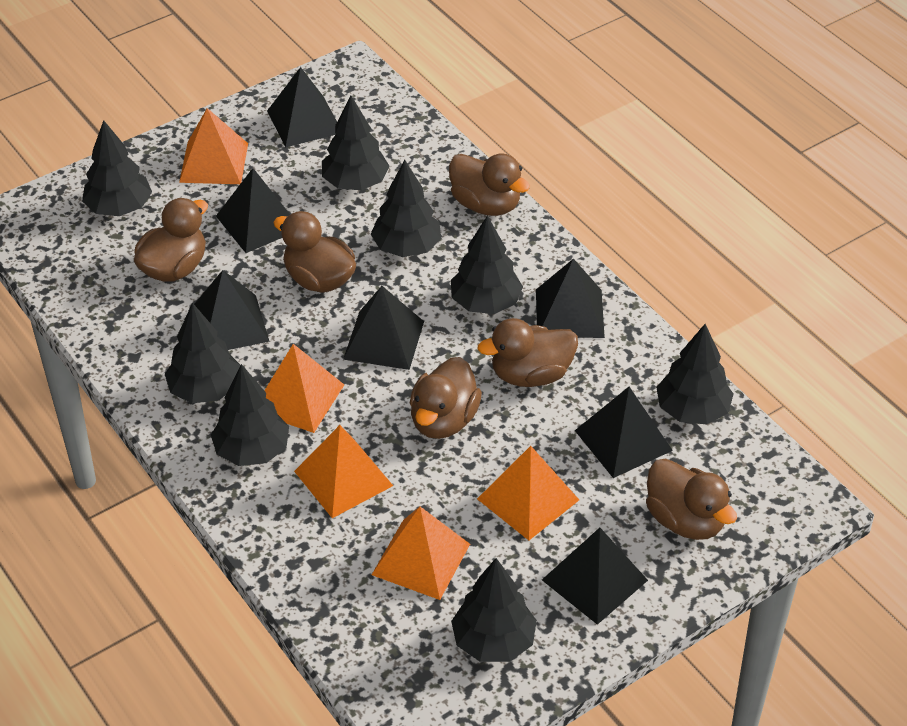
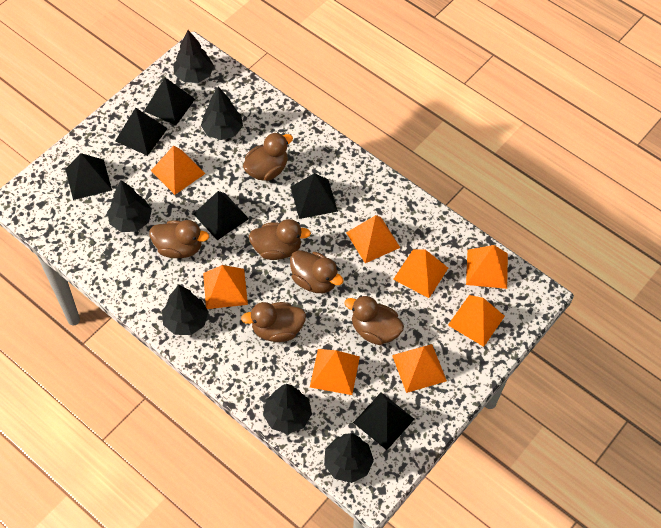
black pyramid: [194,270,270,350] [216,168,290,253] [267,67,337,148] [343,286,424,370] [536,259,605,338] [542,528,648,625] [575,387,673,478] = 7 -> [66,153,112,200] [115,107,168,156] [144,78,195,125] [194,191,249,240] [291,173,338,219] [353,392,414,450] = 6
black tree: [82,120,152,216] [165,302,241,403] [211,364,289,466] [322,96,389,190] [371,160,441,257] [451,215,523,314] [451,558,537,662] [656,324,733,424] = 8 -> [107,180,152,232] [162,284,208,335] [173,30,214,83] [201,87,243,140] [263,384,312,434] [324,433,374,483] = 6
orange pyramid: [179,108,248,184] [264,344,344,433] [294,425,393,518] [372,507,470,600] [477,446,579,540] = 5 -> [151,145,206,195] [203,265,248,309] [310,349,360,395] [346,215,401,263] [392,344,447,393] [393,249,448,298] [448,295,505,347] [466,245,508,289] = 8

